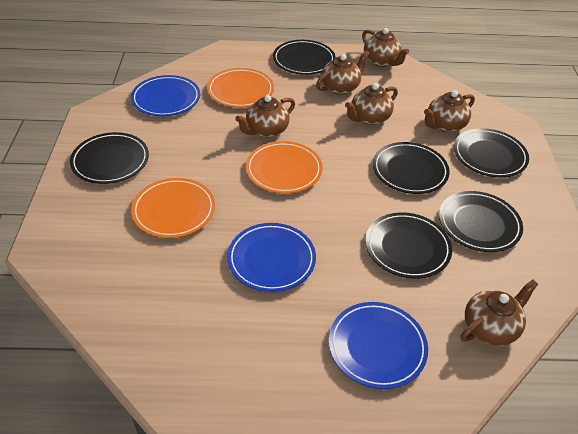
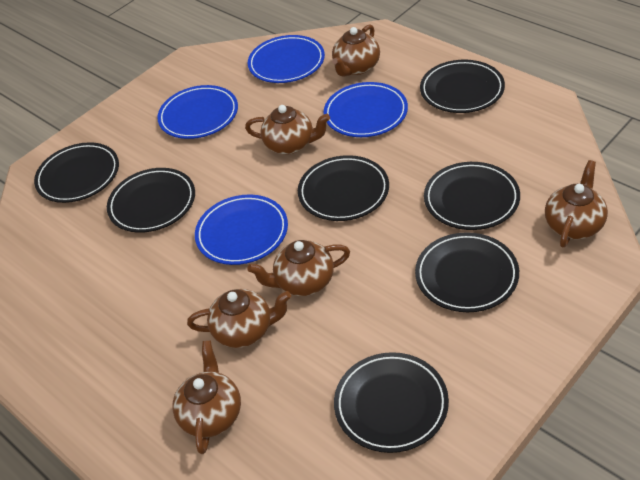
black plate: [70,132,149,184] [273,40,336,75] [365,212,452,279] [373,142,450,194] [439,191,523,252] [454,128,529,178] = 6 -> [34,142,119,203] [107,168,195,233] [298,155,389,221] [334,352,449,453] [415,232,519,312] [420,60,505,113] [424,162,520,230] = 7
blue plate: [131,75,200,116] [227,223,316,292] [329,302,428,389] = 3 -> [157,85,238,139] [195,194,288,265] [248,35,325,83] [324,82,408,137] = 4
orange plate: [131,178,215,238] [207,68,274,108] [246,141,323,194] = 3 -> none = 0

